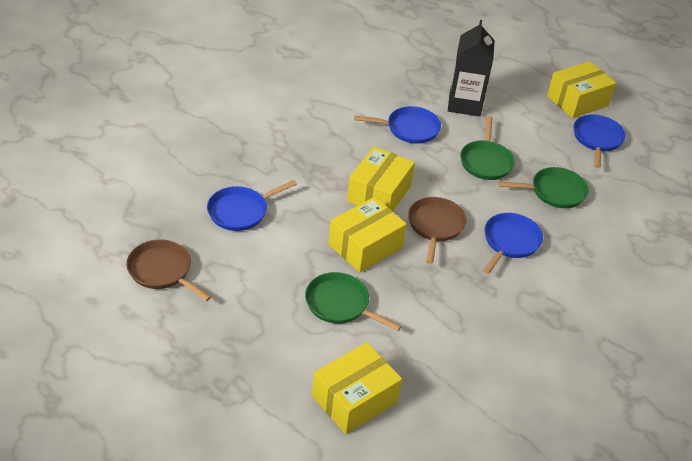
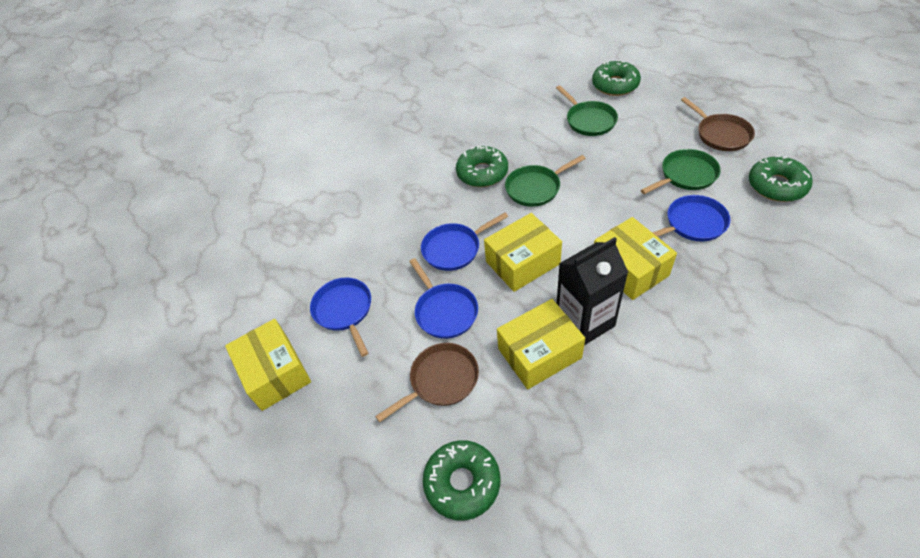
green donut: none = 0 -> [423,440,500,521] [456,146,508,187] [592,60,641,96] [749,156,813,202] = 4

